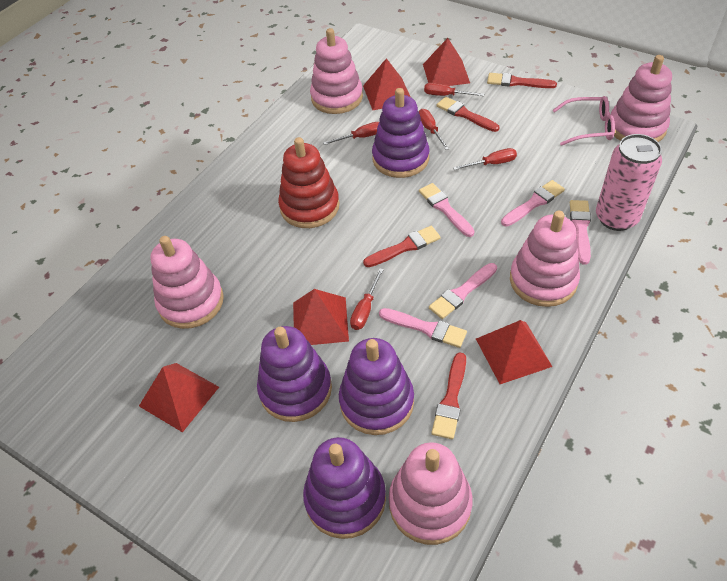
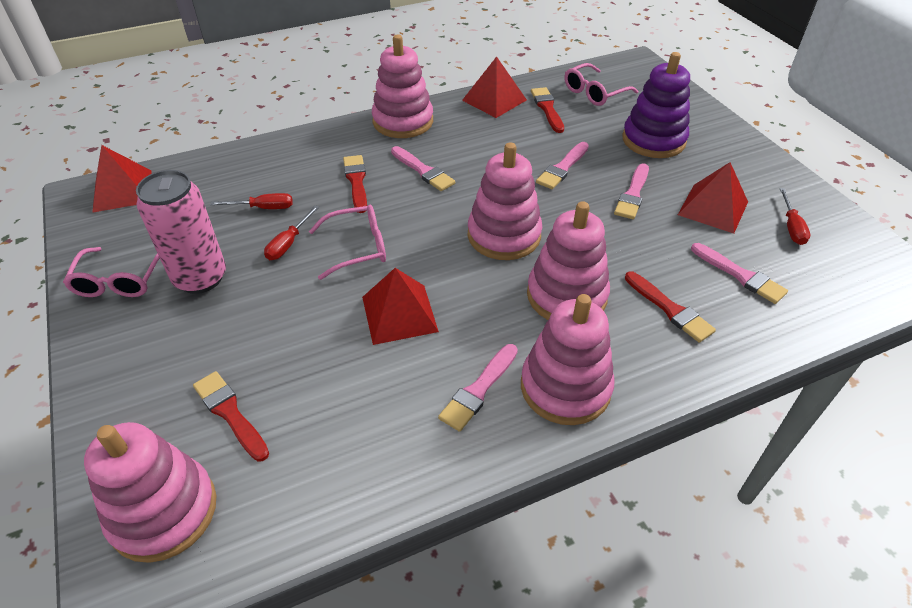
pink glasses: [553,96,615,146] = 1 -> [63,247,160,297] [309,204,386,280] [564,63,638,106] = 3
purple stacking toy: [257,326,332,422] [303,437,386,539] [339,338,414,435] [372,88,429,178] = 4 -> [622,52,690,158] = 1
red pyramid: [139,363,219,433] [293,289,349,345] [363,58,410,110] [423,38,470,86] [476,320,553,384] = 5 -> [92,145,151,213] [362,268,439,345] [462,56,527,118] [678,162,748,234] = 4
red screwdriver: [323,122,379,145] [350,268,384,330] [419,109,449,150] [424,83,484,96] [453,148,517,170] = 5 -> [210,193,293,209] [264,205,319,260] [780,188,811,245] = 3
red stacking toy: [278,137,340,228] = 1 -> none = 0

